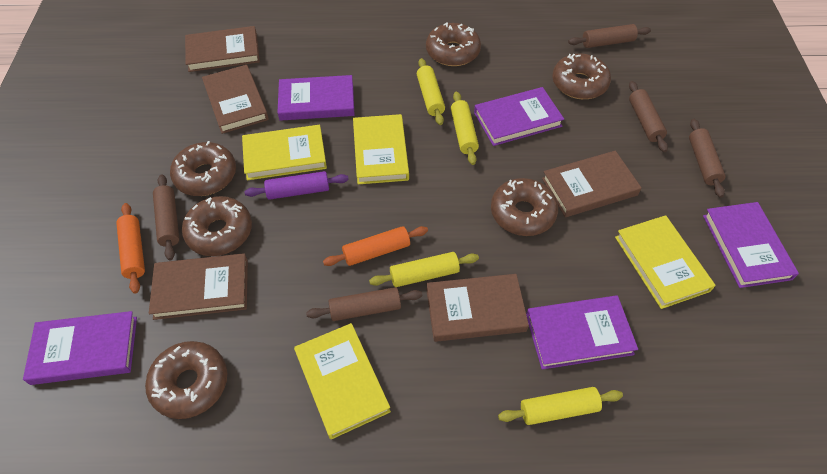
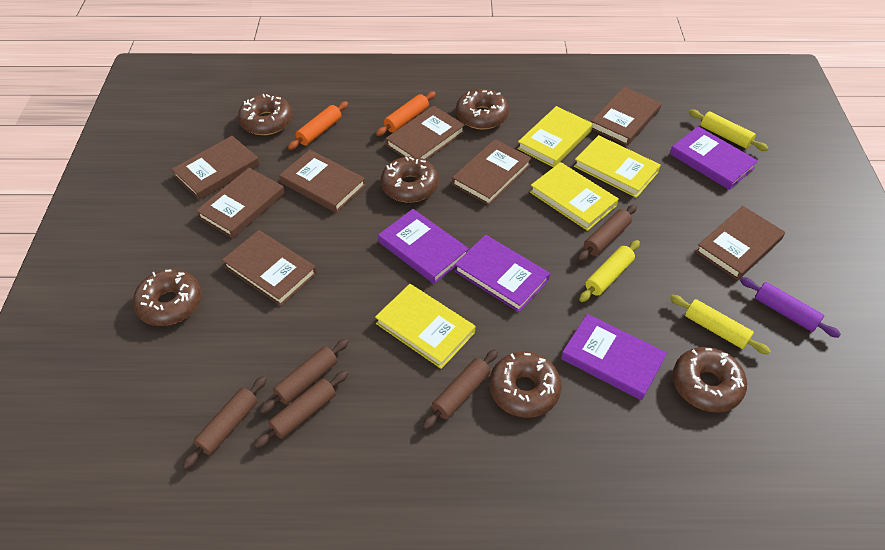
brown book: [149,253,248,320] [185,26,260,72] [202,65,269,134] [426,274,529,342] [542,151,642,217] = 5 -> [171,136,260,200] [196,168,285,238] [222,230,317,306] [279,150,366,213] [386,106,465,160] [452,139,532,205] [591,87,661,146] [695,206,785,280] = 8
purple book: [23,311,137,385] [277,75,355,121] [474,87,564,146] [526,296,638,369] [703,202,799,288] = 5 -> [378,209,469,284] [454,235,550,312] [561,314,667,400] [670,126,758,190] = 4
yellow rolling pin: [369,252,479,287] [417,58,445,125] [451,92,479,165] [498,387,623,425] = 4 -> [579,240,640,302] [670,295,770,355] [689,109,768,151] = 3

